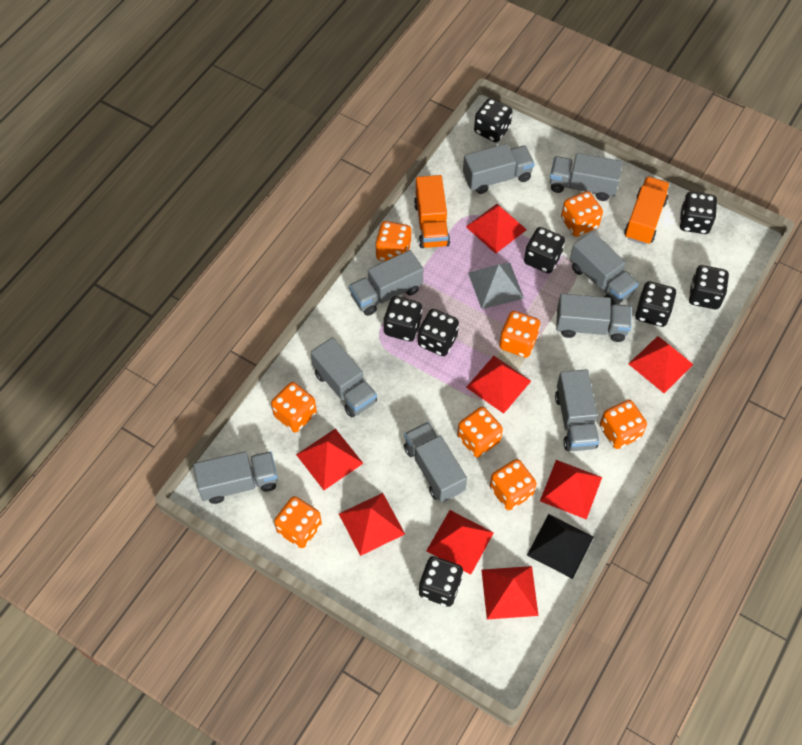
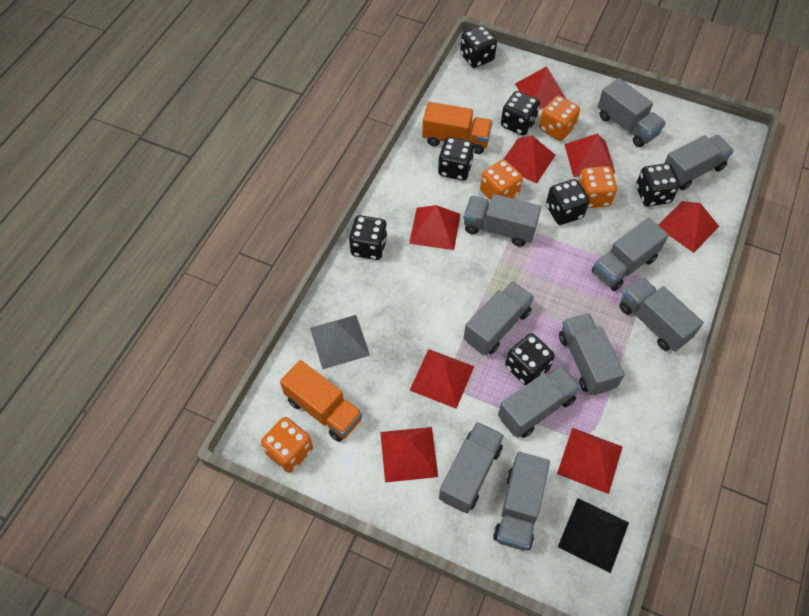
black dice: [384,296,422,342] [418,309,459,356] [419,556,463,607] [474,98,512,143] [524,227,565,273] [635,281,676,327] [679,192,717,234] [689,265,729,309] = 8 -> [349,215,387,260] [438,137,474,181] [460,25,497,68] [501,91,540,136] [505,333,555,386] [546,179,589,225] [636,163,680,207] = 7
grey truck: [193,451,278,504] [311,337,377,417] [349,250,423,316] [404,422,467,502] [463,144,535,194] [550,153,623,201] [555,369,599,451] [556,294,631,342] [570,231,639,306] = 9 -> [439,422,504,513] [464,194,541,246] [464,281,534,355] [493,452,550,551] [498,365,581,438] [559,313,625,395] [592,218,669,291] [598,78,666,147] [619,277,704,352] [664,135,734,190] = 10
orange dice: [271,382,317,432] [274,496,322,548] [375,221,412,261] [457,407,503,458] [490,459,537,510] [499,311,540,358] [561,191,603,237] [600,400,647,449] = 8 -> [261,417,313,473] [480,159,523,201] [539,95,580,141] [578,166,617,208] = 4

